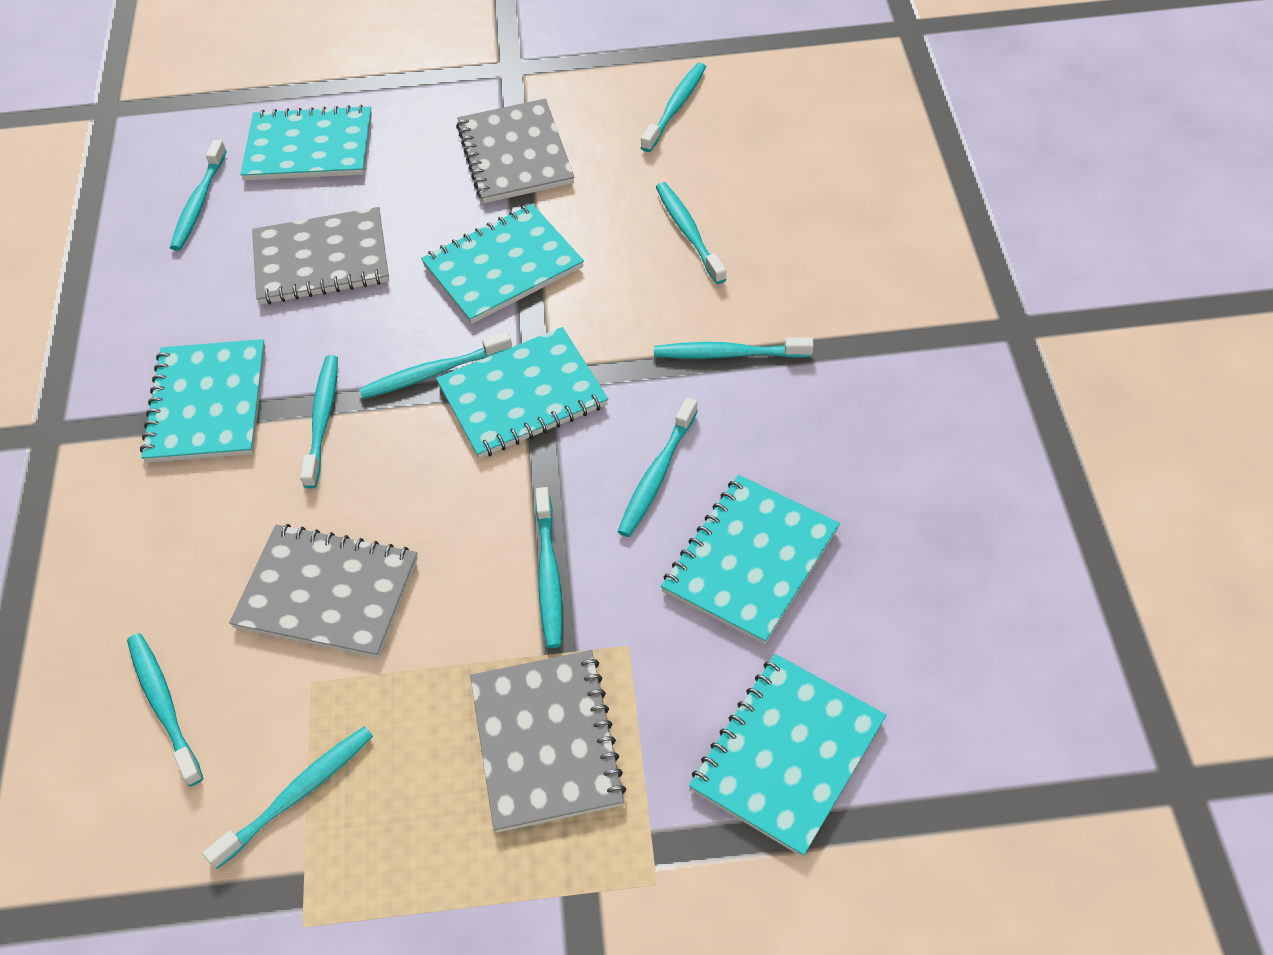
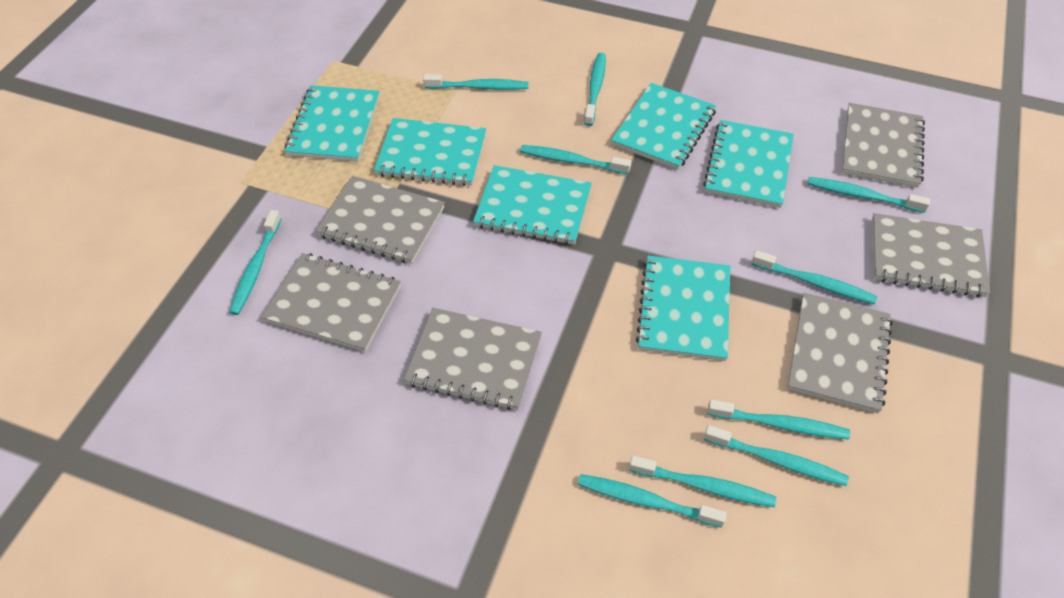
grey notebook: [229,524,418,658] [252,207,389,304] [456,99,575,203] [470,650,626,833] = 4 -> [261,253,401,352] [315,176,445,264] [404,308,542,410] [787,293,893,413] [841,103,925,188] [872,213,990,297] = 6

